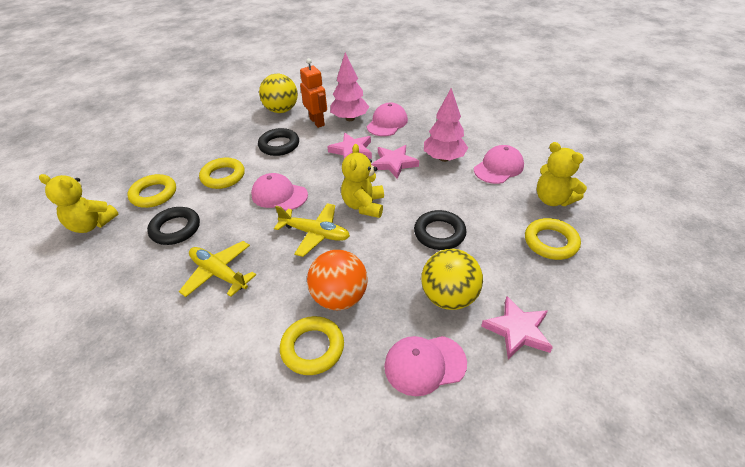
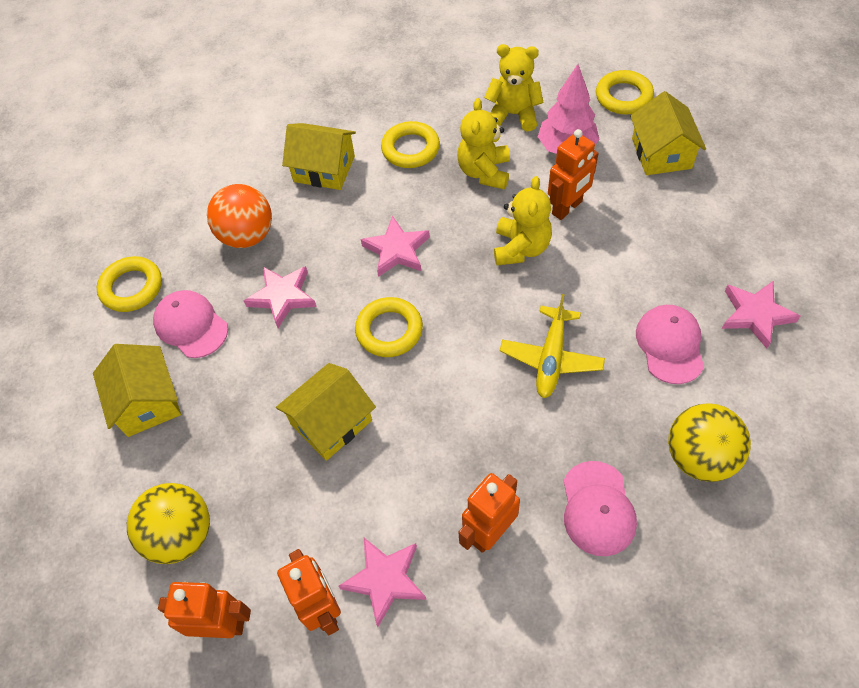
black ring: [147,207,200,245] [258,128,299,156] [414,210,467,250] = 3 -> none = 0
orange robot: [300,58,327,128] = 1 -> [158,582,251,638] [277,549,341,635] [459,473,520,553] [548,129,599,220] = 4
pink cap: [251,173,308,211] [367,103,408,136] [384,336,467,396] [474,145,524,184] = 4 -> [153,290,228,358] [563,461,637,556] [636,305,704,384] = 3
pink star: [327,133,372,159] [371,145,419,179] [481,296,553,359] = 3 -> [244,266,317,328] [338,538,426,627] [361,216,430,277] [722,281,800,349] = 4
pink tree: [330,52,369,121] [424,88,468,162] = 2 -> [538,64,600,154] = 1
yellow house: none = 0 -> [93,344,181,437] [276,363,376,461] [282,123,356,190] [630,91,706,175] = 4
yellow plane: [179,241,256,297] [274,203,350,257] = 2 -> [500,294,605,398] = 1

